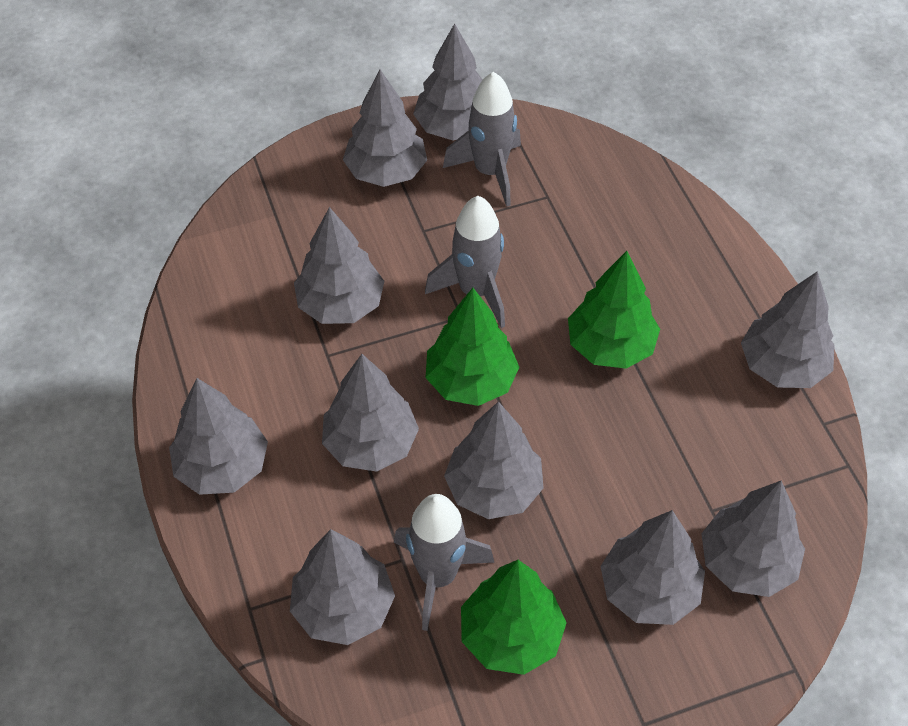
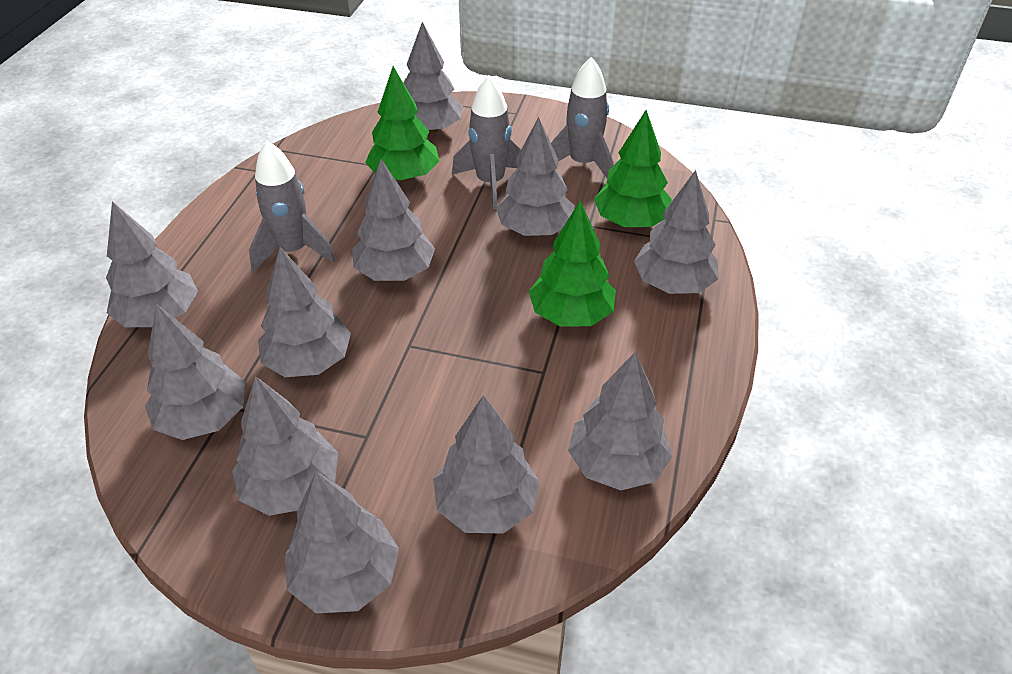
grey tree: [169,378,268,495] [290,529,395,645] [294,207,384,324] [322,354,419,472] [343,70,427,187] [413,24,483,140] [444,401,544,519] [600,510,705,625] [701,480,805,597] [741,271,835,388] = 10 -> [106,201,198,327] [145,304,245,440] [232,376,338,516] [258,247,351,377] [285,472,399,614] [352,159,435,281] [403,22,463,134] [433,395,540,534] [496,117,574,236] [568,352,672,490] [634,170,718,294] = 11

